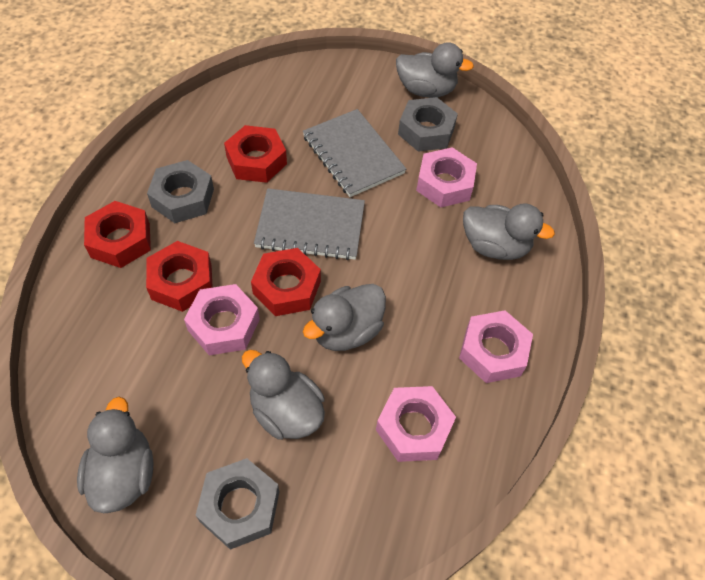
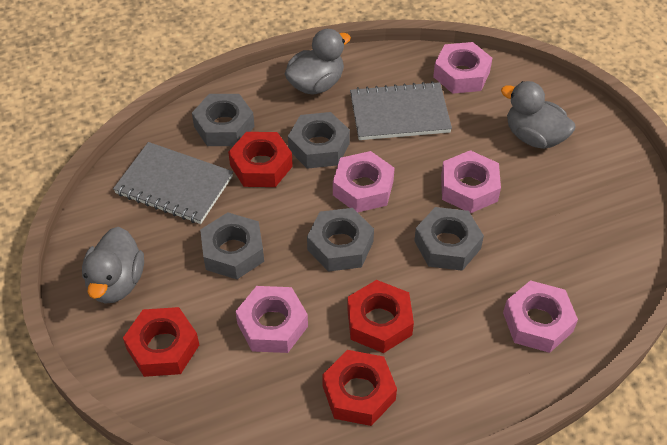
grey duck: [77,397,154,513] [242,350,325,440] [303,284,386,351] [396,42,474,98] [463,203,555,260] = 5 -> [82,227,144,304] [285,29,351,95] [501,81,576,149] = 3
grey nut: [147,160,214,223] [195,458,279,550] [398,97,458,152] = 3 -> [192,94,255,146] [200,212,264,279] [288,112,350,169] [307,208,374,272] [414,207,484,271] = 5
pink nut: [184,284,260,356] [376,386,456,462] [416,147,477,208] [459,310,533,383] = 4 -> [235,286,308,353] [333,151,395,212] [433,42,492,94] [441,150,501,213] [503,280,578,353] = 5

